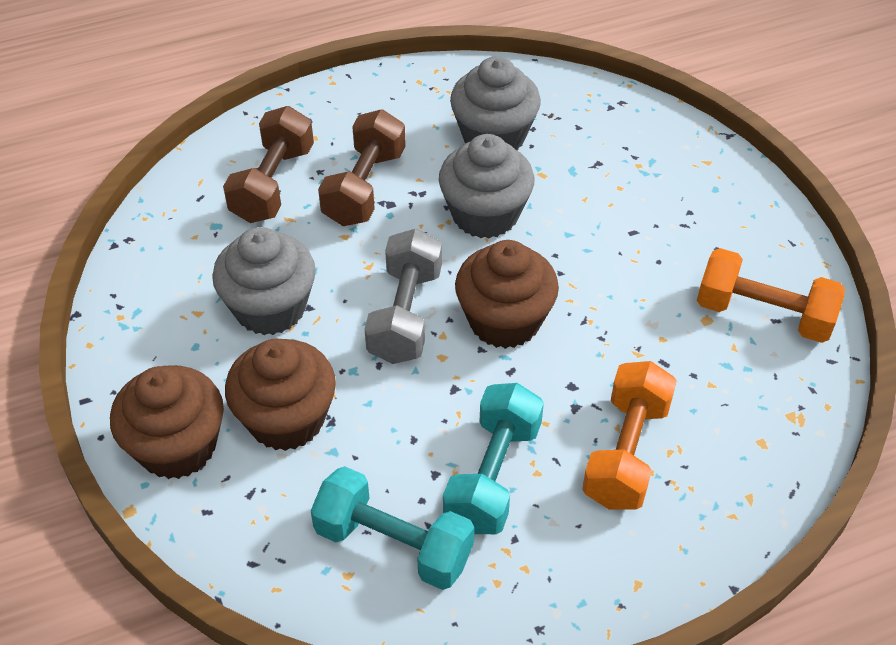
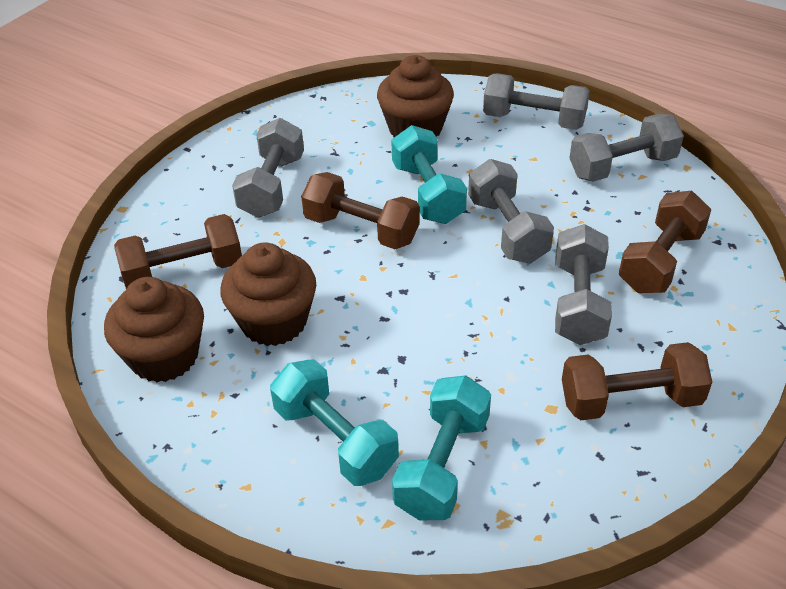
brown dumbbell: [223,106,314,223] [318,109,406,226] = 2 -> [114,214,242,289] [301,172,420,249] [562,342,712,420] [619,191,711,293] = 4
grey cupcake: [212,227,316,335] [439,134,534,238] [450,56,541,151] = 3 -> none = 0
grey dumbbell: [365,229,442,364] = 1 -> [232,118,304,218] [468,159,554,264] [483,73,590,130] [555,224,612,345] [569,114,684,182] = 5
orange dumbbell: [582,361,677,510] [697,248,845,343] = 2 -> none = 0
turquoise dumbbell: [311,466,475,590] [443,383,544,534] = 2 -> [270,359,399,486] [391,125,467,224] [392,375,491,520] = 3

